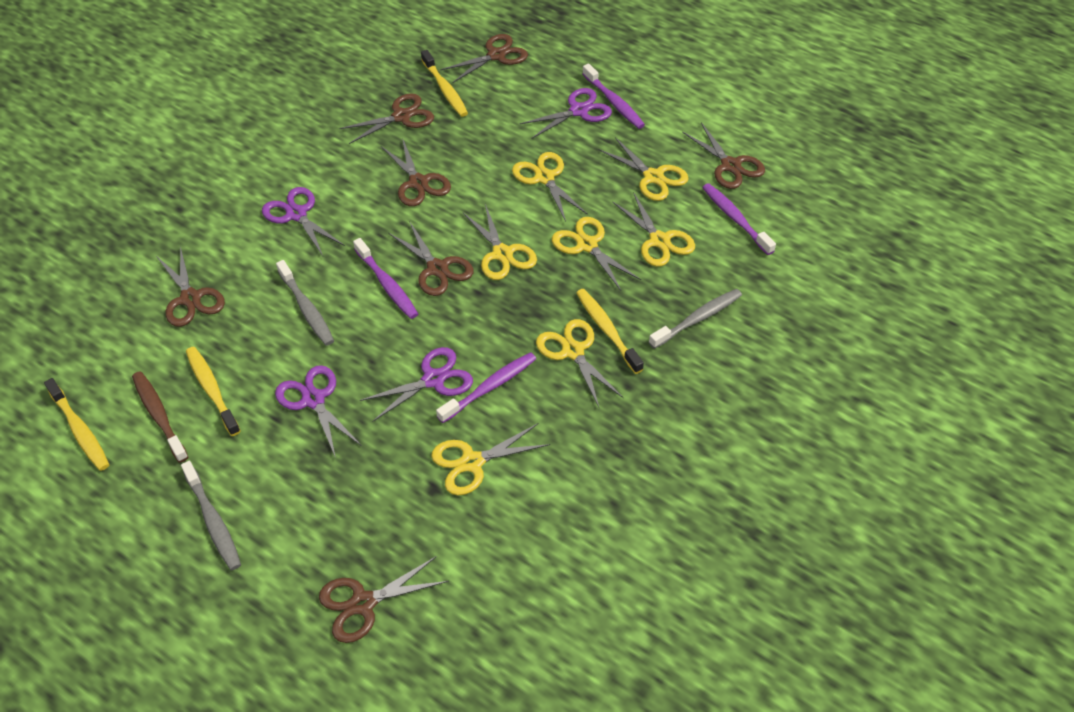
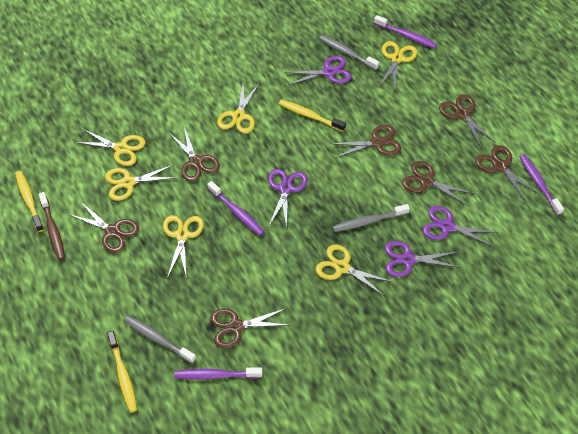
yellow scissors: [431,423,550,495] [463,204,537,280] [512,152,588,222] [536,319,624,407] [552,217,641,291] [598,137,689,201] [613,192,695,267] = 7 -> [75,129,146,166] [105,165,174,201] [163,215,204,279] [217,84,259,134] [316,244,393,296] [379,41,417,91] = 6
yellow toothbrush: [44,378,109,471] [186,347,241,436] [421,50,468,117] [576,289,644,374] = 4 -> [15,171,44,232] [107,331,137,413] [279,100,346,132] = 3

